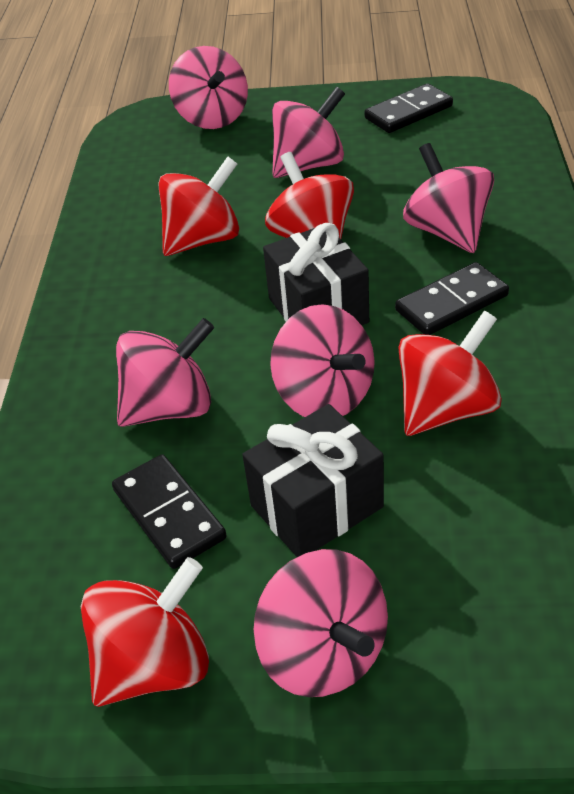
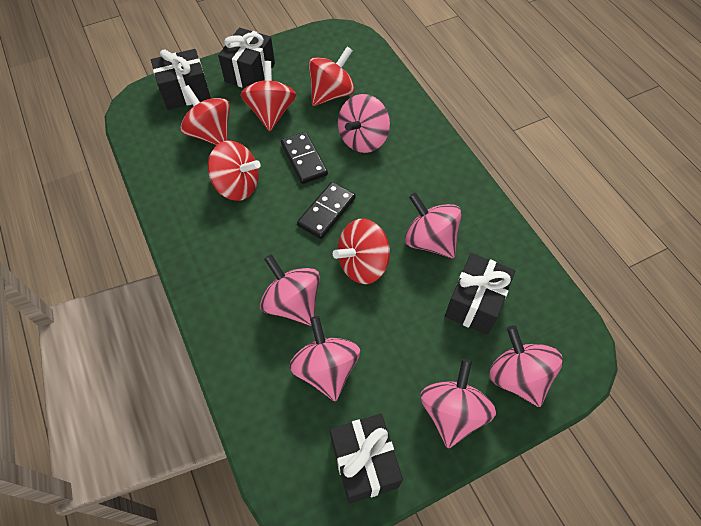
black domino: [112,454,227,569] [365,83,453,133] [395,262,509,335] = 3 -> [281,132,328,184] [297,182,356,239] = 2
black gift: [242,404,384,557] [263,223,369,325] = 2 -> [151,49,211,110] [218,28,275,88] [330,414,403,504] [445,253,515,335] = 4
red spinning top: [81,557,209,707] [158,157,239,256] [265,152,354,239] [398,311,502,436] = 4 -> [180,85,230,145] [208,141,261,201] [240,61,296,131] [308,47,355,106] [333,219,390,284] = 5

